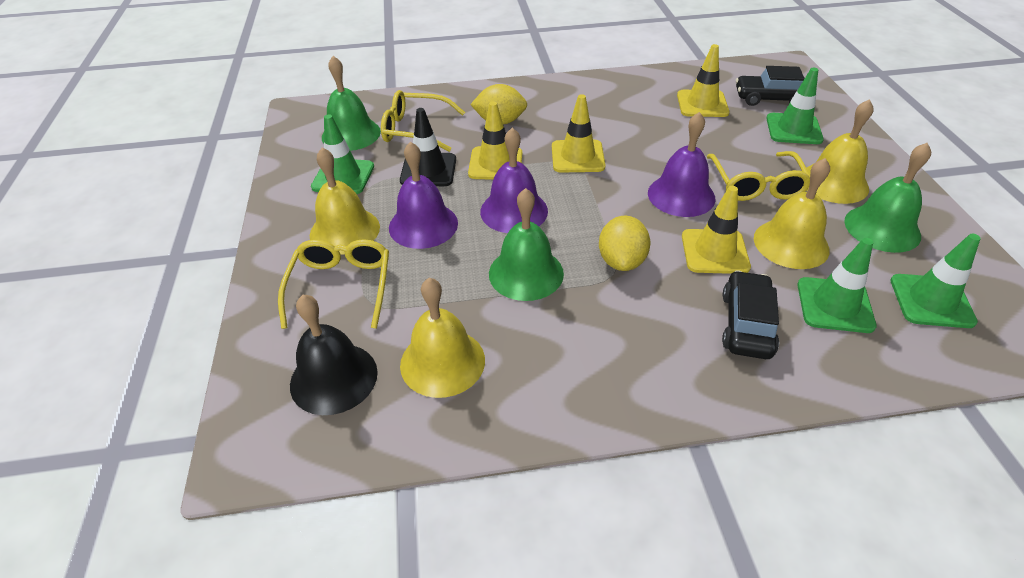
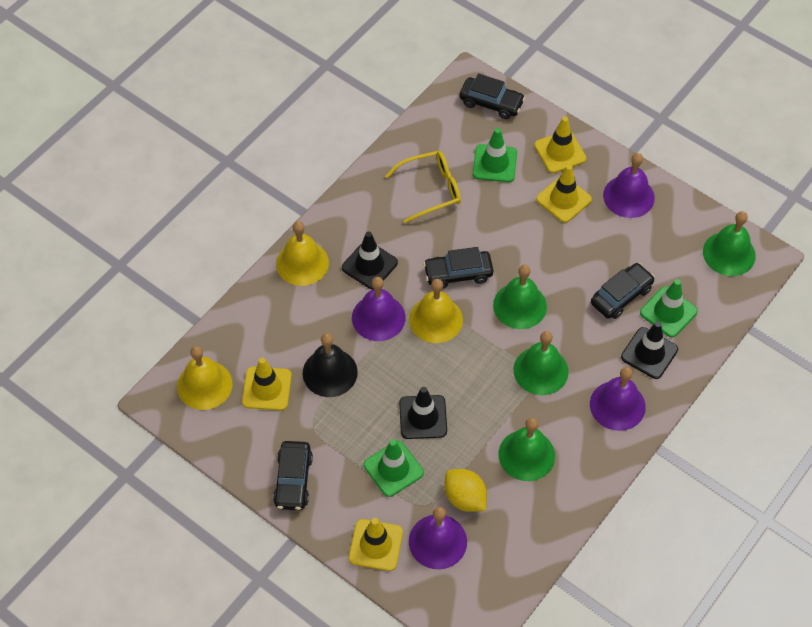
black car: [722,270,779,359] [736,66,805,106] = 2 -> [273,441,313,510] [423,247,493,289] [459,74,525,119] [591,263,655,319] = 4
black traffic cone: [400,108,456,186] = 1 -> [342,232,398,289] [399,387,447,439] [621,321,678,379] = 3
green bell: [322,56,381,151] [489,188,564,301] [844,143,931,253] = 3 -> [493,265,547,329] [499,418,555,481] [513,331,569,395] [703,211,756,276] = 4
green traffic cone: [311,114,374,194] [766,68,824,144] [798,238,877,333] [891,234,981,328] = 4 -> [364,439,424,497] [473,128,517,182] [640,279,698,337] = 3
purple bell: [389,141,458,249] [480,128,548,233] [648,112,716,217] = 3 -> [352,277,406,341] [409,507,467,569] [590,367,646,431] [603,153,655,218] = 4
yellow bell: [310,147,380,255] [400,278,485,398] [754,158,830,269] [806,99,874,204] = 4 -> [177,346,232,410] [276,221,329,286] [409,279,463,343] = 3
yellow glasses: [278,239,389,329] [381,90,465,152] [707,151,810,201] = 3 -> [385,151,461,223] = 1
yellow lemon: [470,84,527,125] [599,216,651,271] = 2 -> [445,469,487,512] = 1

